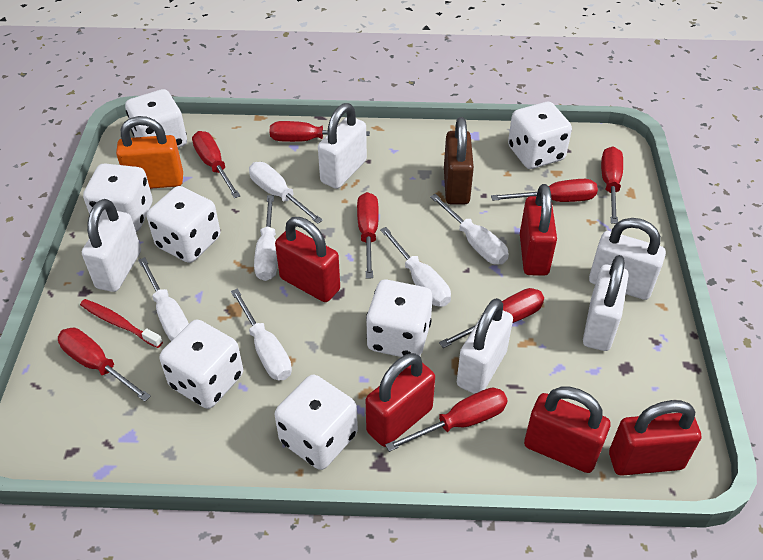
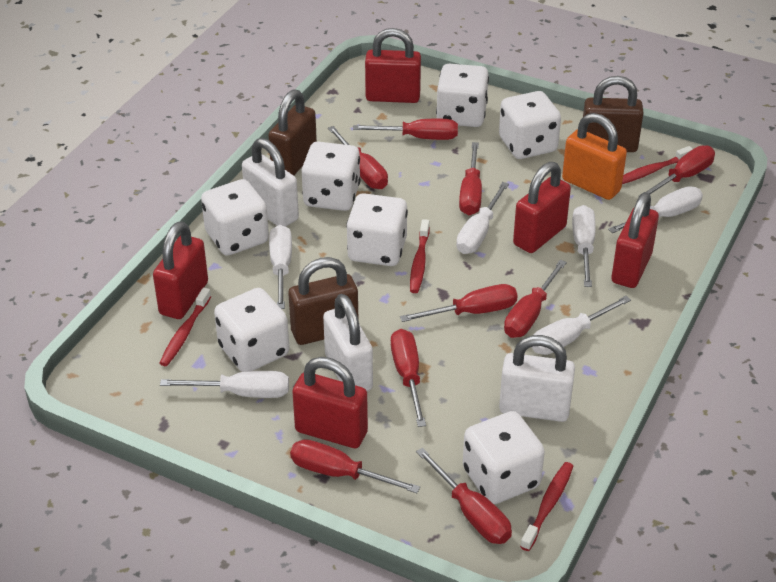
brown padlock: [444,117,474,204] = 1 -> [268,89,317,175] [288,257,359,345] [583,76,644,152] = 3
red screwdriver: [58,328,151,402] [192,131,240,198] [270,121,370,142] [357,192,379,278] [385,388,508,452] [439,288,544,348] [491,179,598,202] [601,147,623,224] = 8 -> [290,439,420,493] [328,126,388,189] [353,119,458,140] [391,329,426,427] [400,284,518,322] [416,448,512,544] [459,142,482,215] [504,260,567,338] [639,145,715,196] = 9
red toothbrush: [80,299,163,348] = 1 -> [159,287,211,366] [410,219,430,293] [520,462,573,551] [622,146,693,184] = 4
white padlock: [82,199,141,292] [318,103,367,189] [457,298,513,394] [583,255,629,351] [589,218,666,300] = 5 -> [242,138,299,227] [323,294,373,391] [499,335,575,422] = 3

